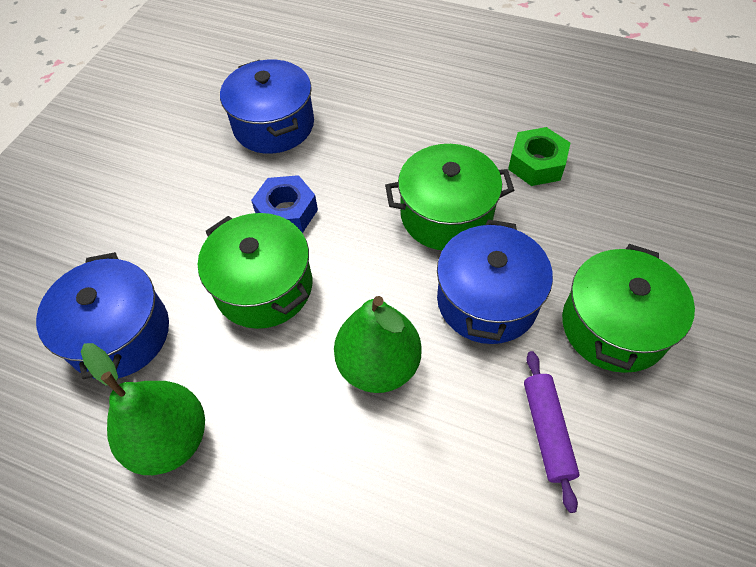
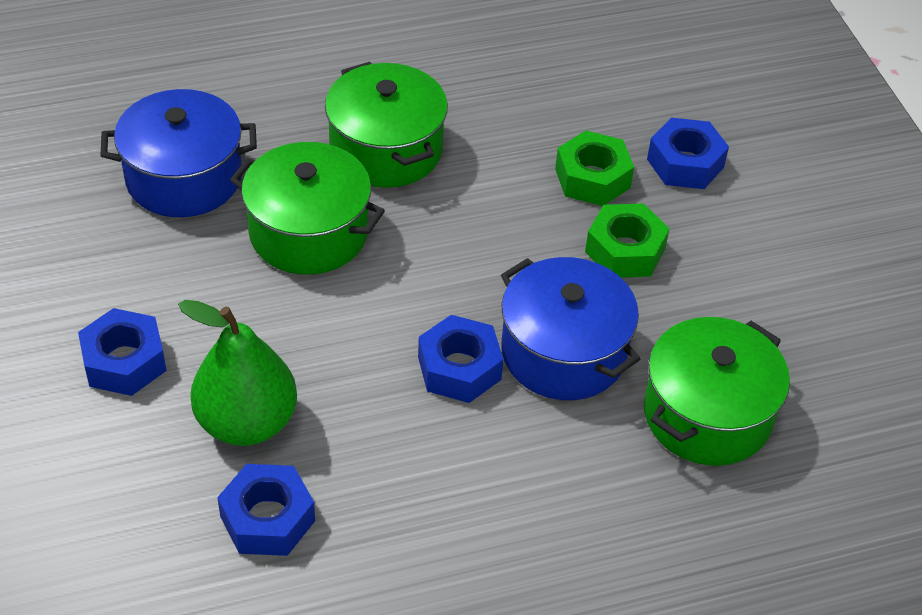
blue nut: [251,175,318,233] = 1 -> [78,308,166,396] [217,464,315,556] [418,315,503,403] [647,118,729,189] = 4
blue pot: [36,252,169,379] [220,60,314,154] [437,220,553,344] = 3 -> [100,89,257,217] [501,257,640,400] = 2
green nut: [508,127,570,186] = 1 -> [555,130,634,206] [585,203,670,278] = 2
green pear: [81,343,205,475] [334,296,422,393] = 2 -> [178,300,297,446] = 1
purple rolling pin: [524,351,579,513] = 1 -> none = 0

